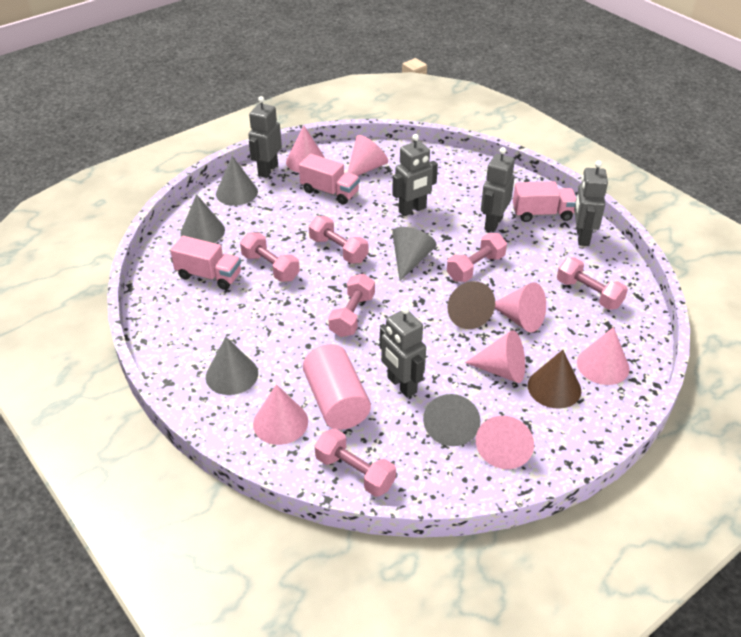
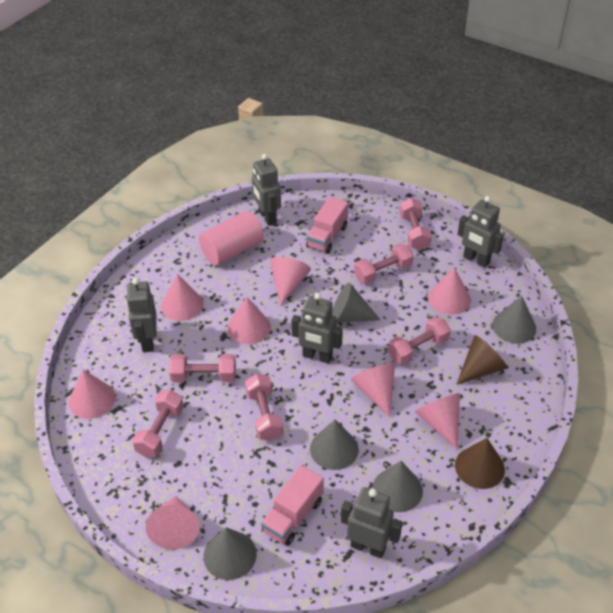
pink cone: [253,384,308,445] [286,125,325,172] [348,135,388,176] [465,330,525,383] [476,416,534,469] [495,282,546,333] [577,327,629,385] = 7 -> [69,370,116,419] [146,496,200,550] [161,274,204,321] [228,297,271,344] [270,257,311,306] [351,363,395,418] [415,393,460,450] [428,268,471,315] = 8
pink truck: [170,236,241,290] [299,154,360,205] [513,181,576,222] = 3 -> [261,465,324,546] [306,197,348,254] = 2

